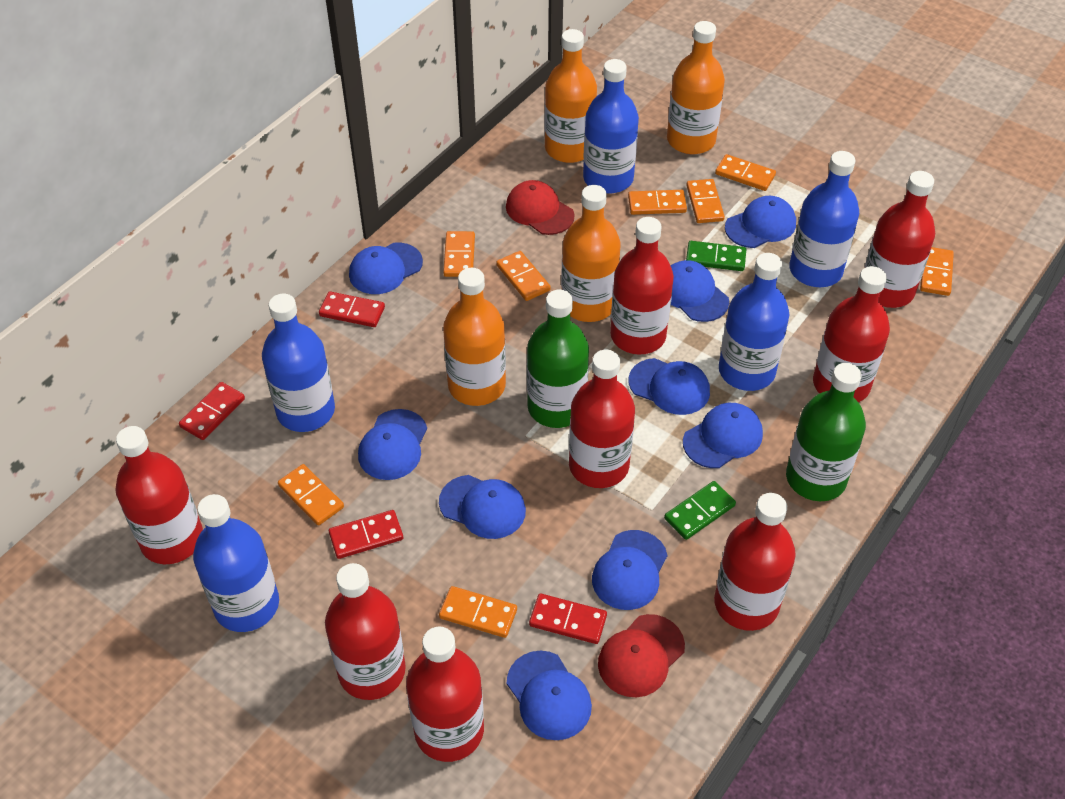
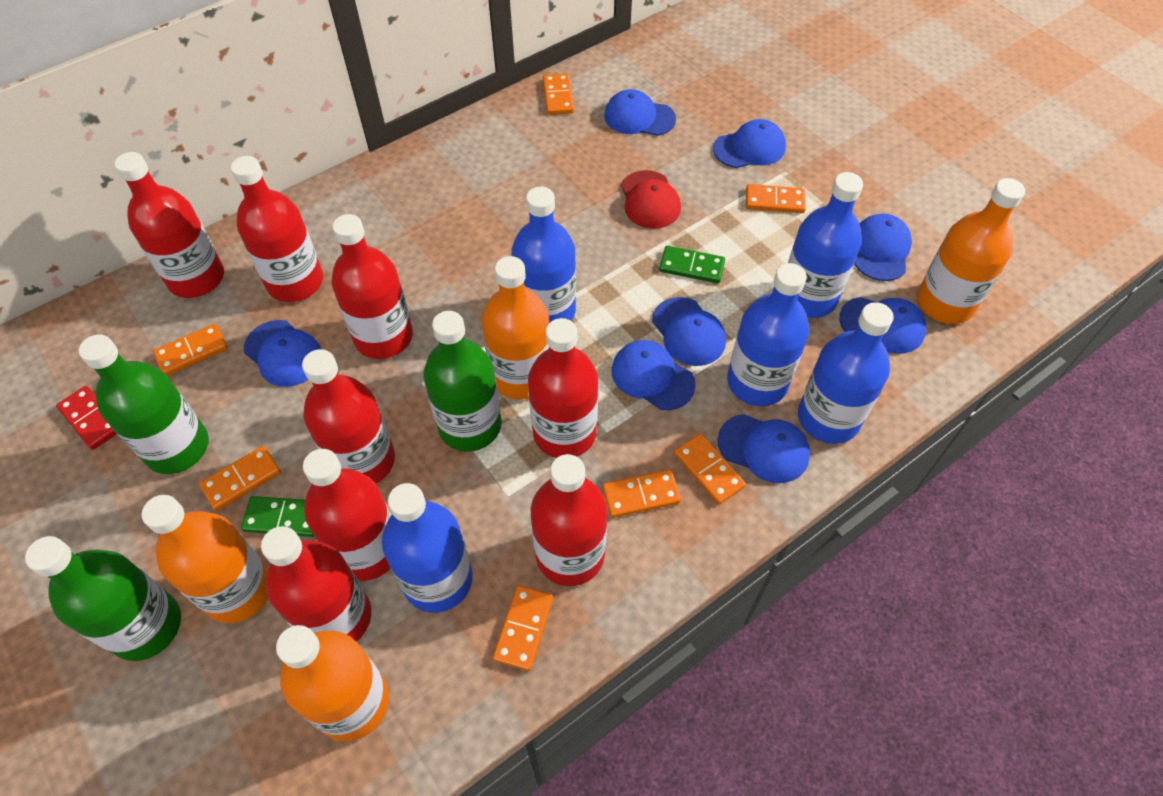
blue cap: [349,243,423,294] [358,409,427,480] [439,475,526,539] [507,651,592,740] [592,530,667,610] [629,358,710,415] [670,260,729,322] [683,403,763,468] [725,196,796,248] = 9 -> [244,320,321,387] [604,89,676,136] [612,340,696,410] [652,297,726,366] [713,119,786,168] [718,414,810,483] [839,297,926,354] [855,214,912,281] = 8
green bottle: [527,290,589,428] [786,363,866,501] = 2 -> [25,536,181,661] [79,334,209,474] [423,311,501,452] = 3
orange domino: [278,464,344,525] [439,586,517,638] [443,231,475,277] [496,251,551,301] [628,190,687,215] [686,179,725,223] [715,154,776,191] [920,247,954,296] = 8 -> [153,324,228,376] [199,446,281,511] [493,585,553,671] [543,73,574,115] [603,469,681,518] [674,433,746,505] [746,184,806,213] = 7
red cap: [506,180,574,235] [598,614,685,697] = 2 -> [621,170,681,229] = 1
red domino: [179,382,245,440] [319,291,385,327] [329,510,403,559] [529,593,607,644] = 4 -> [56,386,117,450] = 1

